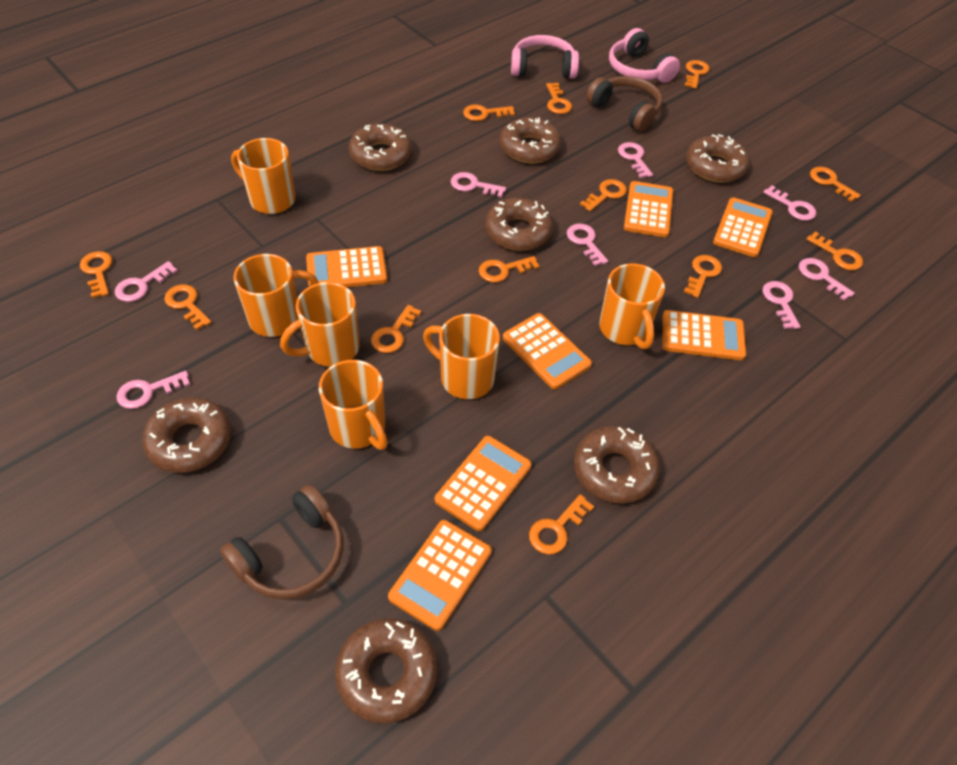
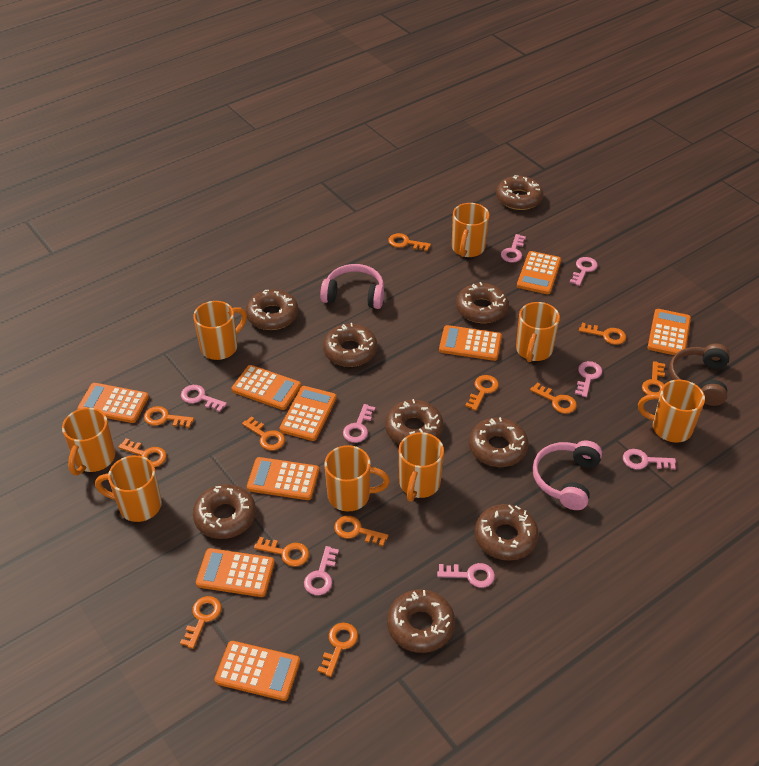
brown donut: [142,397,231,473] [335,618,437,724] [349,124,412,171] [485,198,553,251] [500,117,561,163] [574,426,660,504] [686,134,750,182] = 7 -> [193,484,256,539] [246,289,298,330] [323,323,377,367] [385,399,443,445] [387,589,455,653] [456,282,509,323] [469,417,529,467] [475,504,539,561] [496,175,543,210] = 9
brown headphones: [220,485,344,600] [586,76,662,132] = 2 -> [669,343,730,406] = 1
orange calculator: [306,246,387,287] [388,520,492,631] [435,436,532,531] [503,313,592,389] [624,181,673,237] [662,310,746,360] [713,197,773,257] = 7 -> [77,383,149,423] [196,548,275,597] [215,641,300,701] [232,365,301,410] [247,457,319,500] [280,386,337,441] [439,325,502,361] [517,251,561,294] [648,309,691,355] = 9
orange mug: [231,138,296,214] [233,254,319,337] [280,282,360,367] [319,360,388,450] [423,314,500,399] [599,263,665,349] = 6 -> [62,408,115,475] [95,455,162,522] [193,301,247,360] [324,445,390,511] [399,432,444,502] [452,203,489,257] [516,302,560,362] [638,380,705,443] = 8

